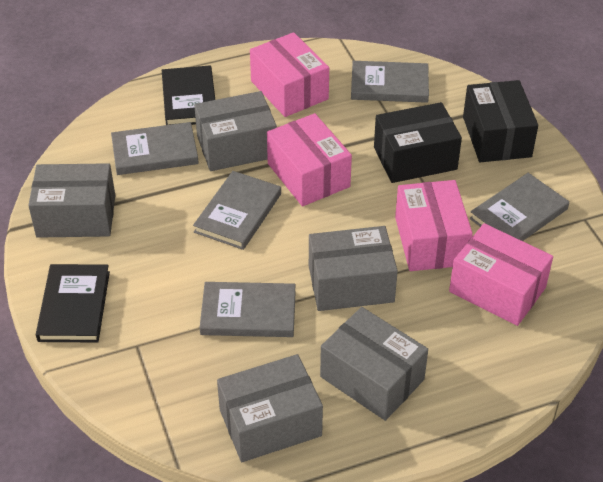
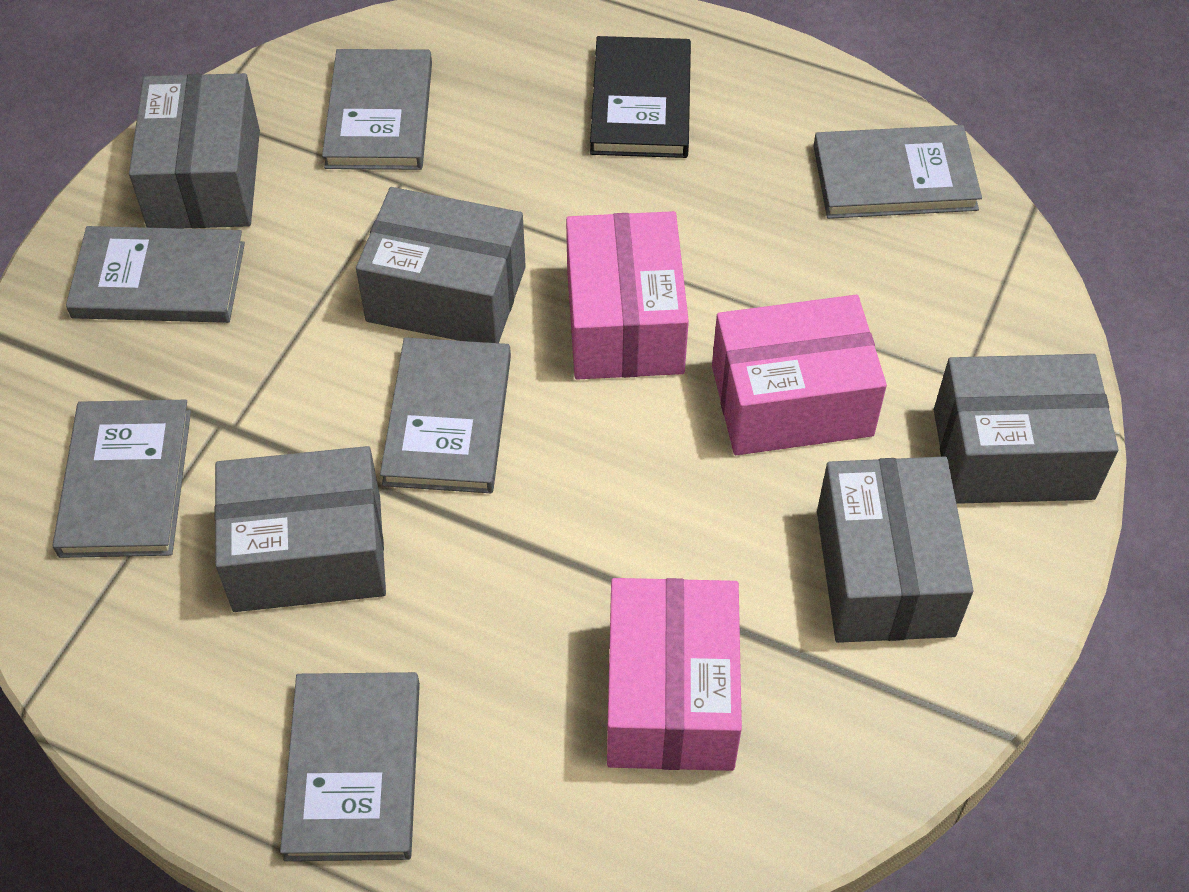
black book: [36,264,110,343] [162,66,215,125] = 2 -> [590,36,691,158] = 1
black box: [374,102,462,183] [463,80,538,162] = 2 -> none = 0
grey book: [111,122,199,175] [193,171,281,250] [200,282,296,337] [351,61,429,103] [470,173,569,241] = 5 -> [53,400,191,558] [66,226,245,323] [280,672,420,861] [322,49,432,170] [380,337,511,493] [813,125,982,219] = 6
pink box: [250,32,329,117] [267,113,352,206] [395,180,473,271] [449,223,553,326] = 4 -> [566,211,689,380] [607,578,742,771] [712,295,887,455] = 3

